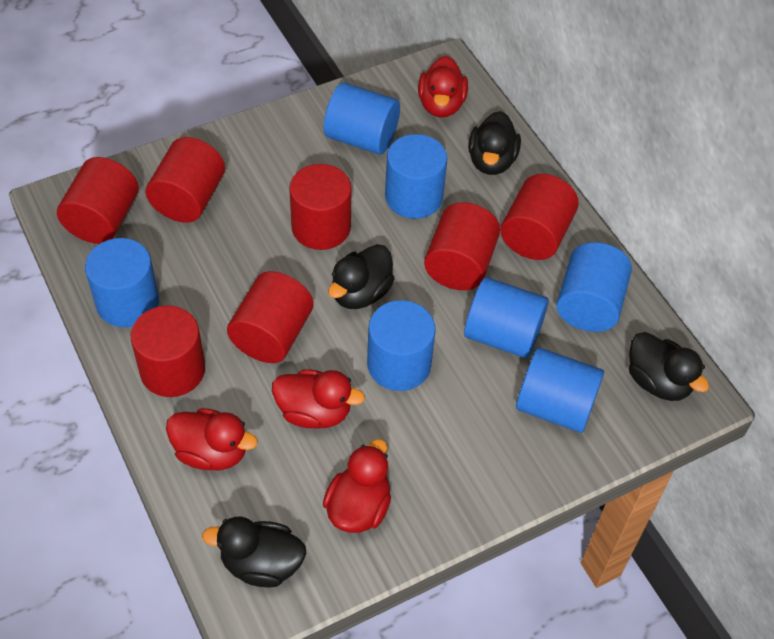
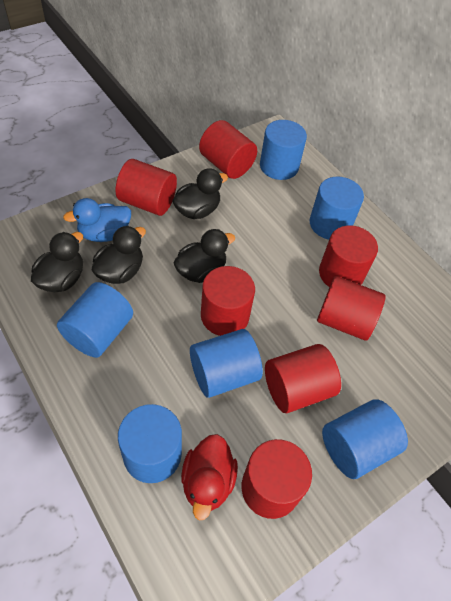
blue cylinder: [85,238,159,327] [324,83,400,155] [367,300,436,391] [385,134,447,219] [464,277,549,358] [516,348,604,433] [556,242,632,332] = 7 -> [57,282,133,358] [118,404,182,483] [190,329,263,398] [260,120,307,180] [310,176,364,239] [322,399,408,479] = 6
blue duck: none = 0 -> [63,198,131,242] = 1
red duck: [166,408,258,470] [272,370,365,429] [323,439,391,533] [418,56,468,117] = 4 -> [181,434,238,521] = 1

